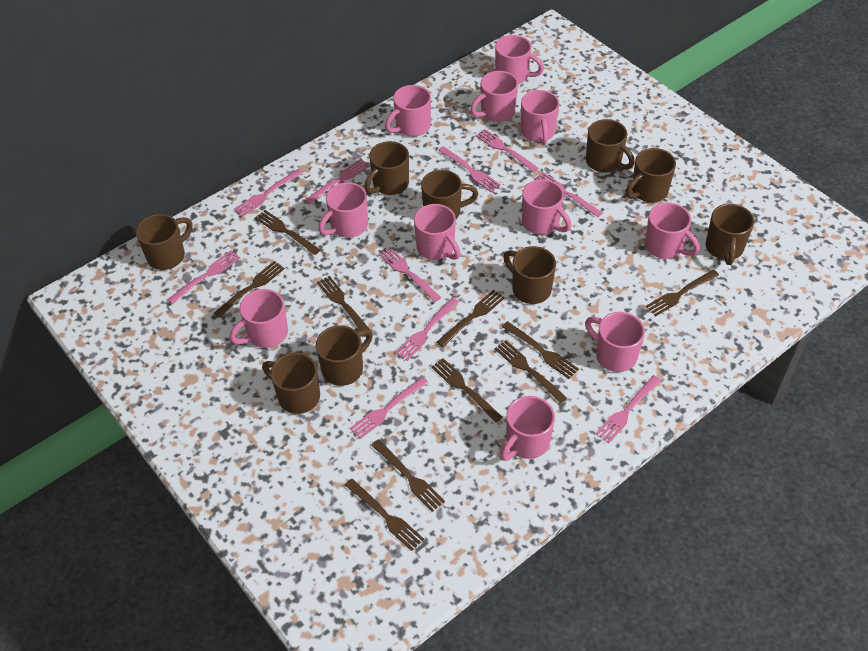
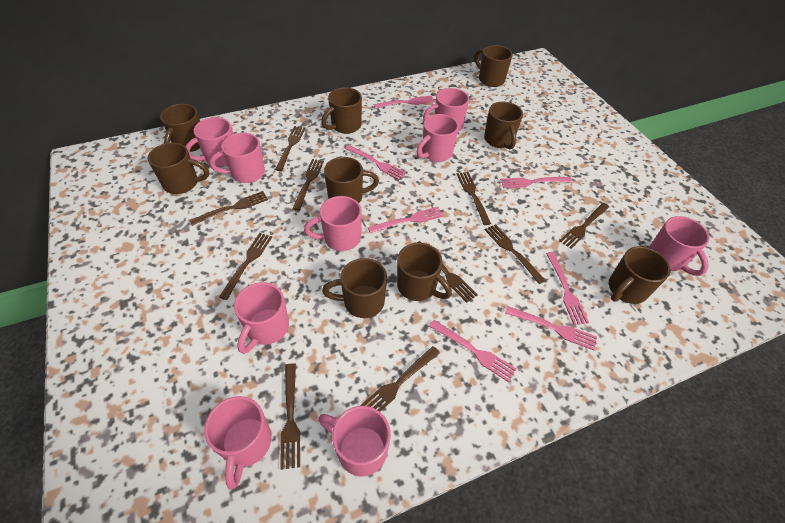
pink fork: [167,250,240,304] [234,169,303,217] [304,159,370,205] [350,377,429,439] [379,247,441,302] [395,297,459,361] [438,146,501,192] [476,129,538,172] [534,172,603,217] [596,375,661,443] = 10 -> [345,145,406,180] [368,207,444,233] [373,95,435,108] [429,320,516,382] [500,177,572,188] [505,306,597,350] [546,252,589,325] = 7
pink mug: [230,289,288,348] [318,182,368,238] [385,85,431,137] [414,204,461,260] [470,71,518,122] [495,35,544,84] [500,396,555,461] [521,90,559,145] [522,179,571,235] [585,312,645,372] [645,202,700,259] = 11 -> [186,117,233,167] [204,396,272,489] [210,133,265,183] [234,282,289,354] [304,196,362,251] [318,406,391,477] [416,114,459,162] [423,88,469,132] [649,216,709,276] = 9

